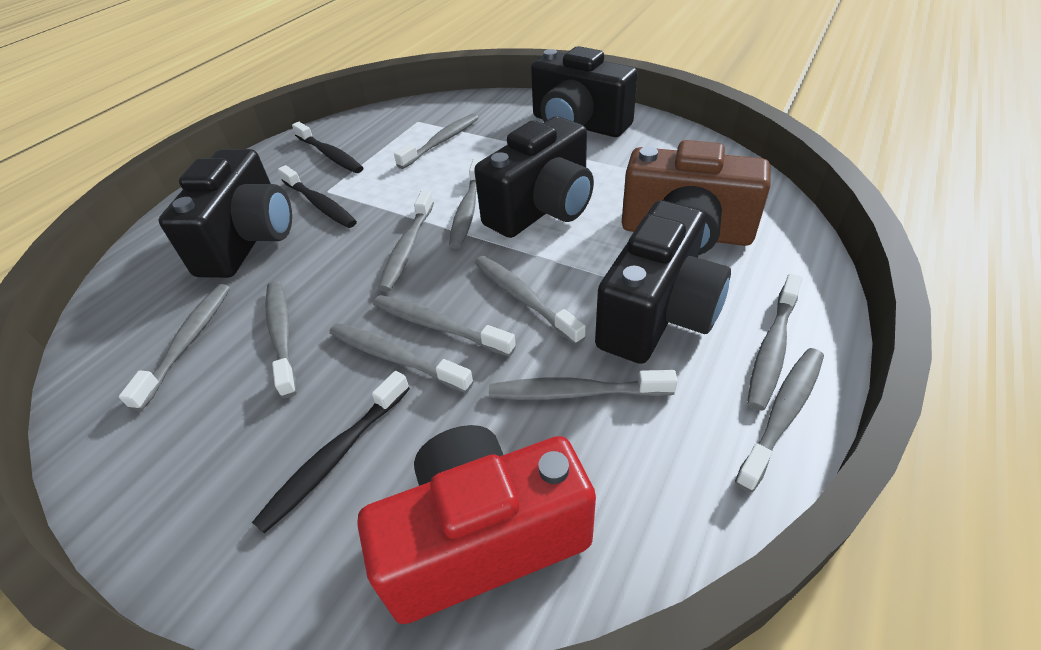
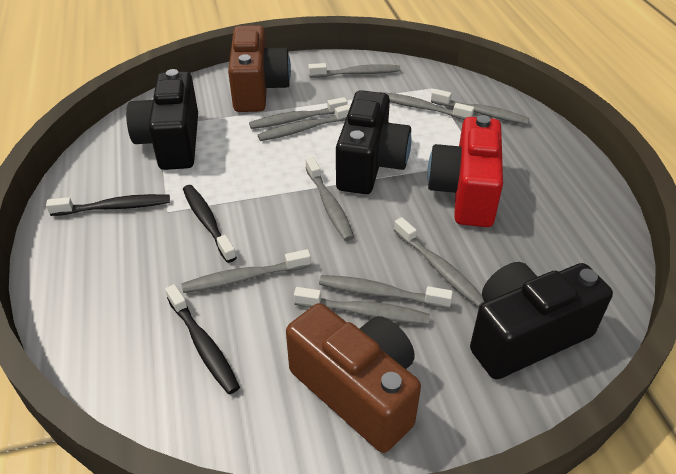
black camera: [158,149,292,278] [474,116,594,238] [531,46,638,137] [595,200,731,364] = 4 -> [126,69,198,170] [336,90,412,194] [470,262,613,379] = 3
brown camera: [622,140,770,255] = 1 -> [228,25,291,112] [286,303,421,453] = 2
grey toothbrush: [119,284,230,411] [265,281,297,398] [329,323,473,393] [373,295,516,357] [378,190,434,292] [394,113,479,169] [449,159,483,249] [475,256,586,345] [489,370,678,400] [735,348,824,492] [747,274,802,411] = 11 -> [182,249,311,293] [249,97,348,129] [258,104,351,141] [294,287,430,324] [306,157,354,241] [308,63,401,78] [319,275,453,308] [379,92,474,120] [394,217,485,307] [431,89,529,125] = 10

